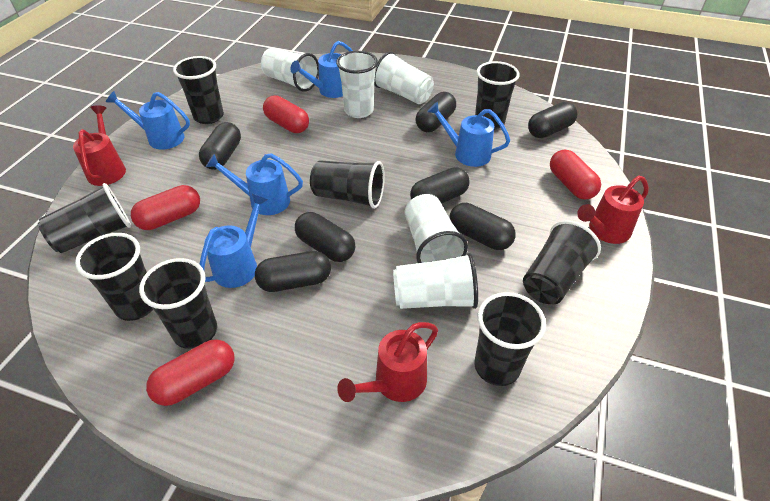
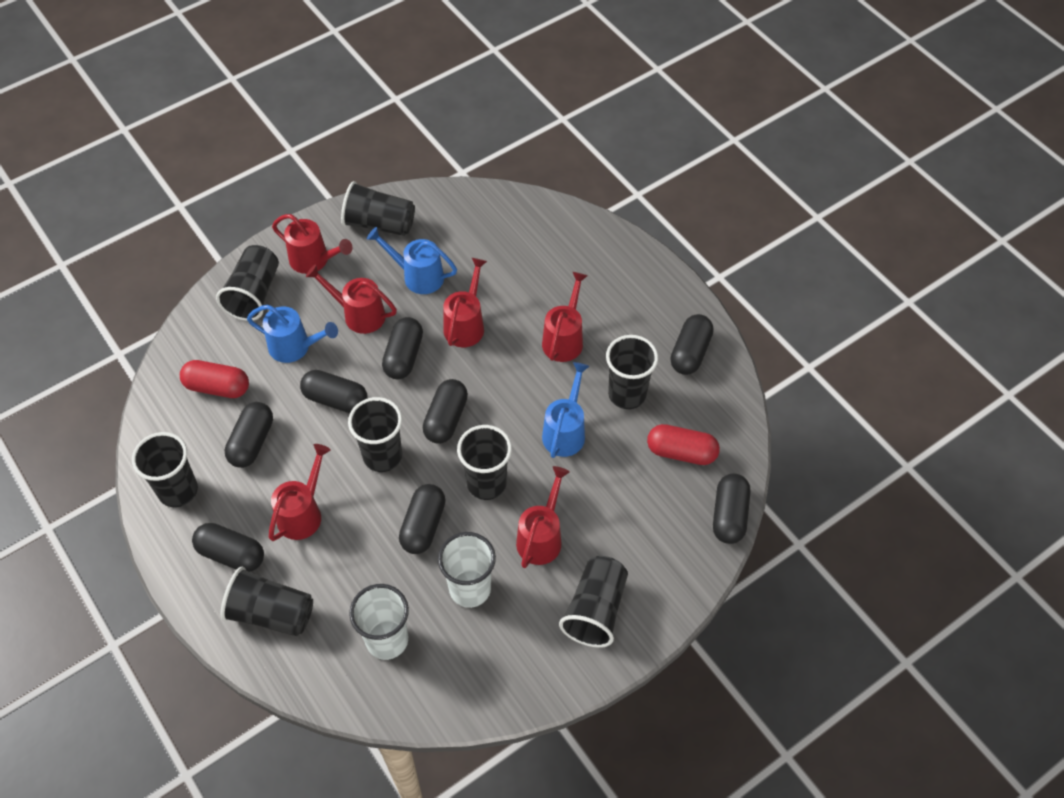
black capsule: [199,122,241,170] [255,251,331,292] [295,212,355,262] [410,167,470,204] [416,92,456,132] [449,203,516,250] [528,102,578,138] = 7 -> [192,523,264,572] [225,402,273,468] [300,370,368,413] [382,317,423,380] [399,484,445,554] [423,379,468,444] [670,314,714,375] [713,474,750,544] = 8
blue watering can: [106,91,190,150] [200,194,268,288] [206,153,303,215] [290,41,353,98] [427,102,510,167] = 5 -> [247,305,338,363] [367,227,457,294] [542,362,589,458] = 3
red capsule: [131,185,200,230] [146,339,234,406] [263,95,309,133] [550,150,601,200] = 4 -> [180,360,249,398] [647,424,720,465] = 2
red watering can: [73,105,126,186] [337,322,438,402] [577,176,649,244] = 3 -> [269,444,330,541] [272,214,352,274] [306,264,397,334] [443,258,487,347] [516,466,569,568] [542,272,588,362] = 6
white cup: [261,48,319,92] [336,51,378,118] [374,51,434,104] [393,253,478,309] [405,194,468,263] = 5 -> [349,584,409,660] [438,532,496,608] = 2

